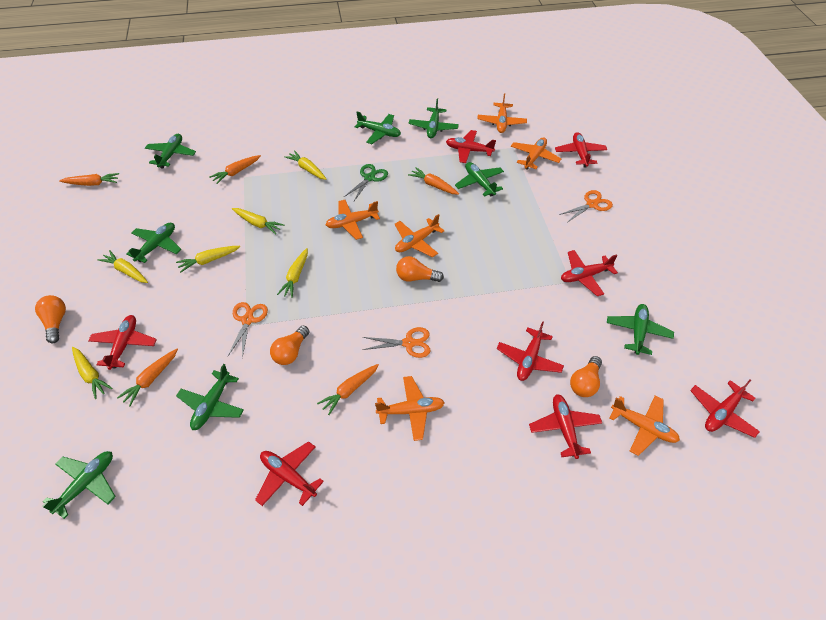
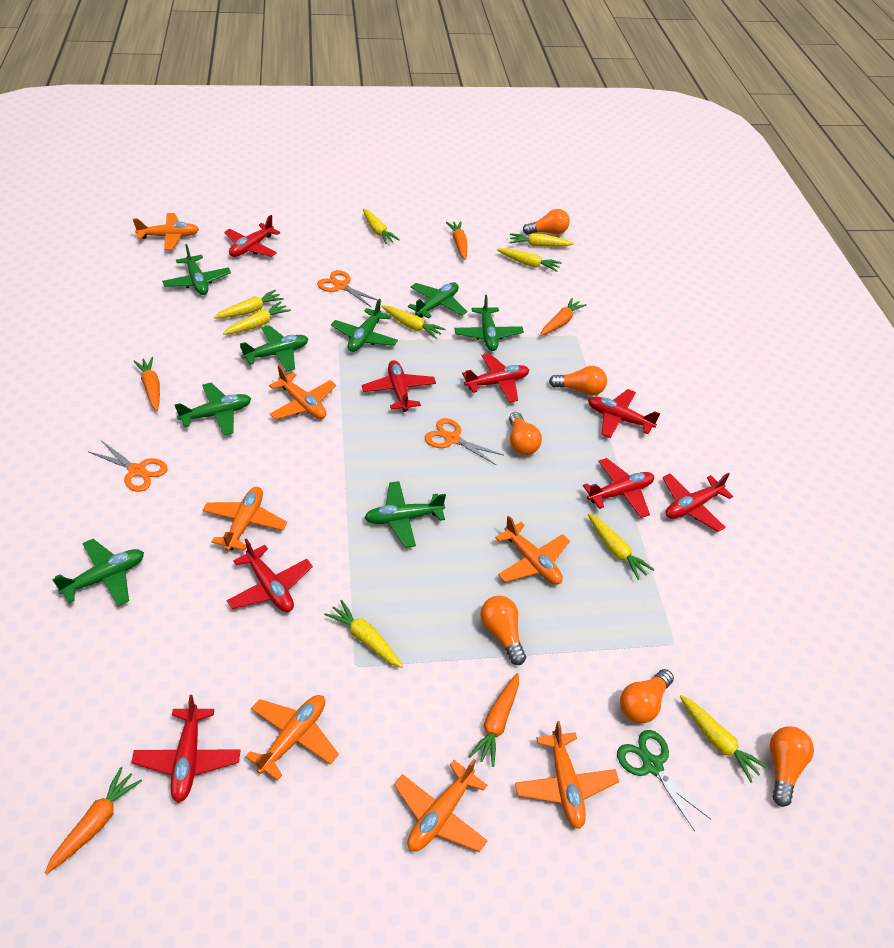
orange light bulb: [35,295,66,343] [270,326,310,365] [396,256,444,282] [570,356,602,397] = 4 -> [480,596,526,665] [509,412,542,455] [523,209,570,235] [549,366,607,396] [620,669,674,723] [770,726,814,807] = 6
orange plane: [326,200,380,240] [375,376,445,441] [394,214,444,257] [477,94,527,133] [511,137,561,170] [609,395,680,456] = 6 -> [133,213,199,250] [202,487,287,551] [245,695,339,780] [269,365,336,420] [394,759,488,852] [495,515,570,585] [515,721,619,829] = 7
yellow carrot: [72,347,113,399] [98,250,148,283] [176,246,240,273] [232,208,284,235] [277,248,308,298] [285,150,327,180] = 6 -> [214,290,284,318] [223,301,291,335] [324,600,403,668] [363,208,400,244] [381,305,446,339] [497,248,562,272] [510,233,574,247] [588,513,655,580] [680,695,768,783] = 9

